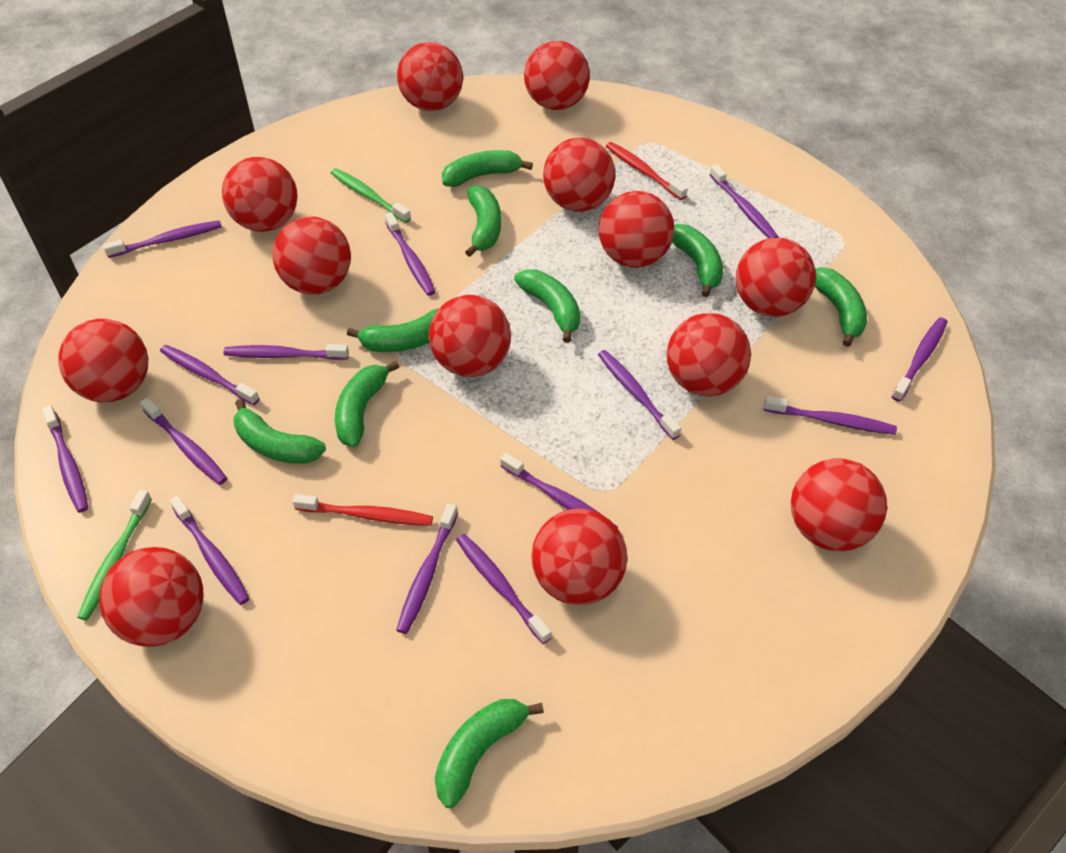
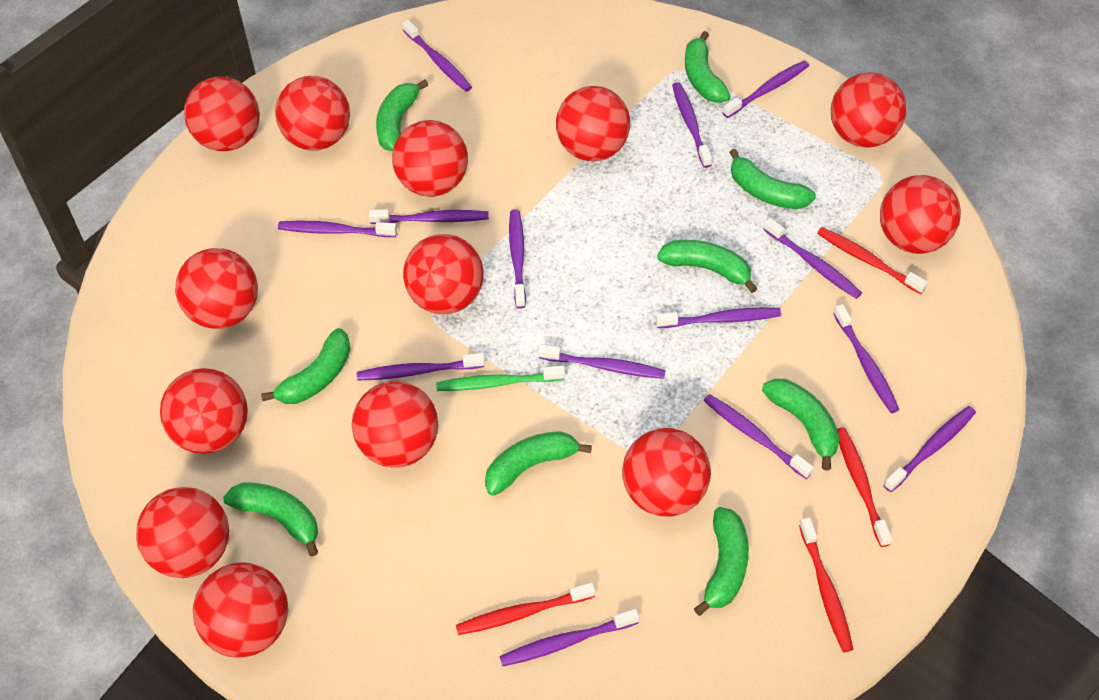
green toothbrush: [77,490,152,620] [331,168,411,223] = 2 -> [436,365,565,391] = 1
red toothbrush: [293,494,433,526] [606,142,687,200] = 2 -> [456,582,595,635] [799,518,854,652] [817,227,928,294] [837,427,892,547] = 4

